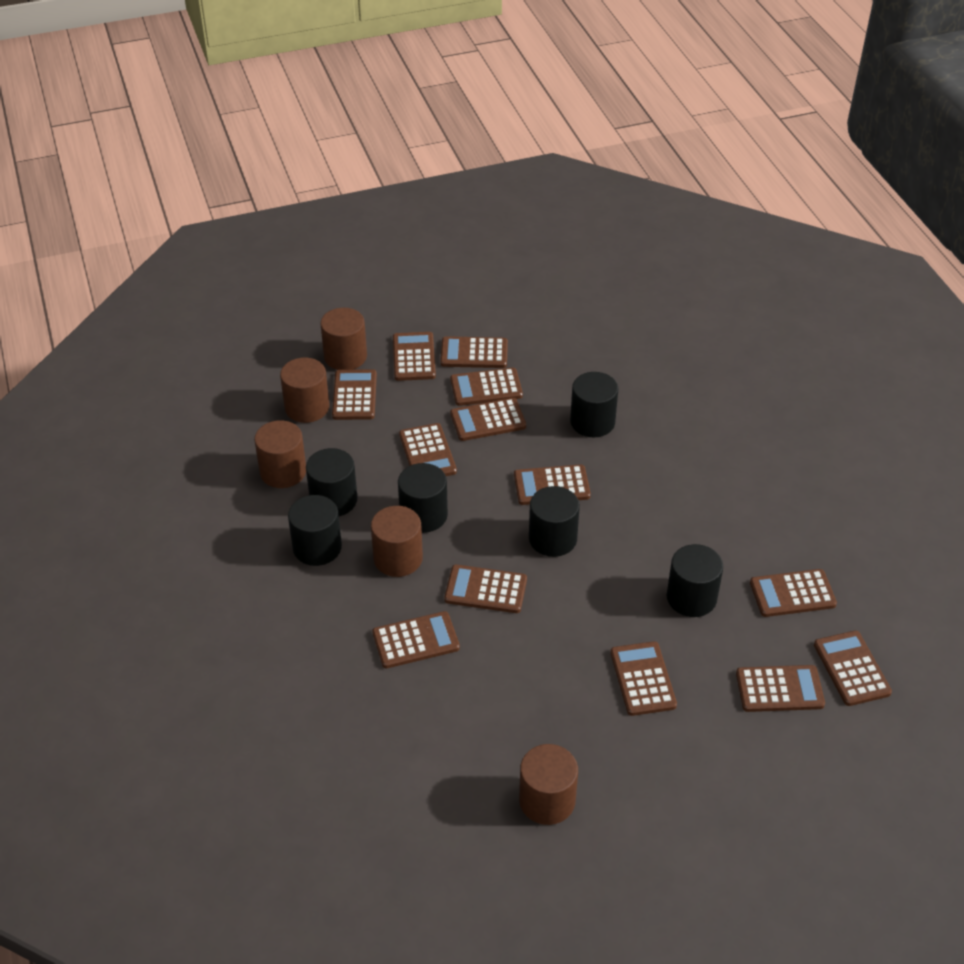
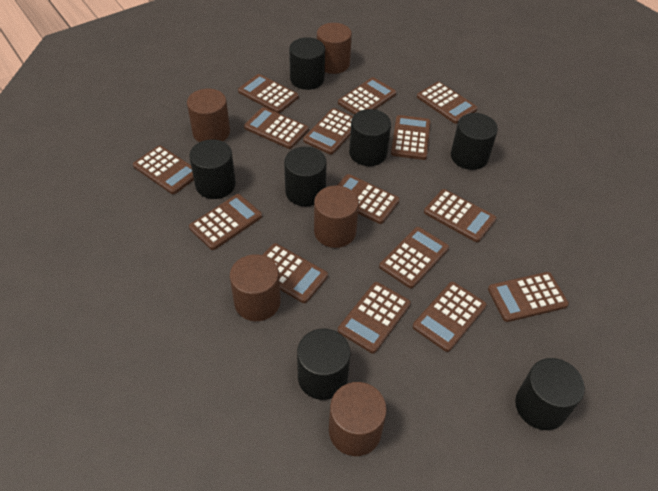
black cylinder: [288,495,342,566] [306,448,358,516] [398,463,448,533] [529,486,580,557] [570,372,618,438] [667,544,723,617] = 6 -> [189,139,236,199] [284,147,327,206] [289,37,325,90] [297,329,350,400] [349,109,391,166] [451,113,498,170] [515,358,585,430] = 7
brown calculator: [332,369,377,420] [372,611,460,668] [393,332,436,381] [399,423,457,476] [440,336,508,368] [444,564,527,613] [450,368,523,406] [450,398,526,441] [514,464,591,505] [610,641,677,716] [736,665,825,712] [750,569,837,617] [814,631,892,706] = 13 -> [133,145,194,194] [189,194,262,250] [238,74,299,113] [244,107,308,149] [263,243,328,303] [303,108,353,154] [337,174,400,224] [338,77,396,115] [338,282,411,353] [379,227,449,288] [391,115,431,160] [413,282,487,352] [417,82,478,124] [424,189,497,242] [488,272,569,322] = 15

